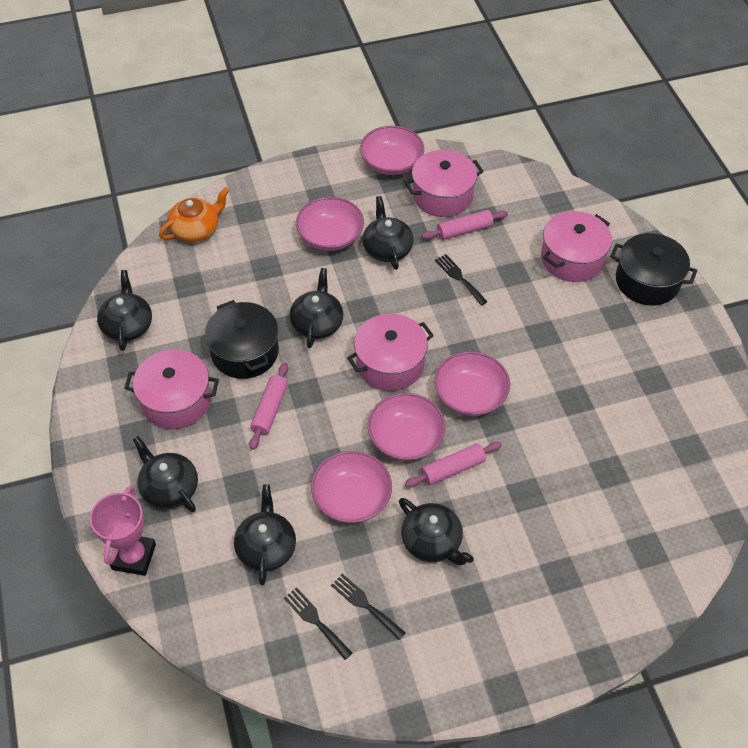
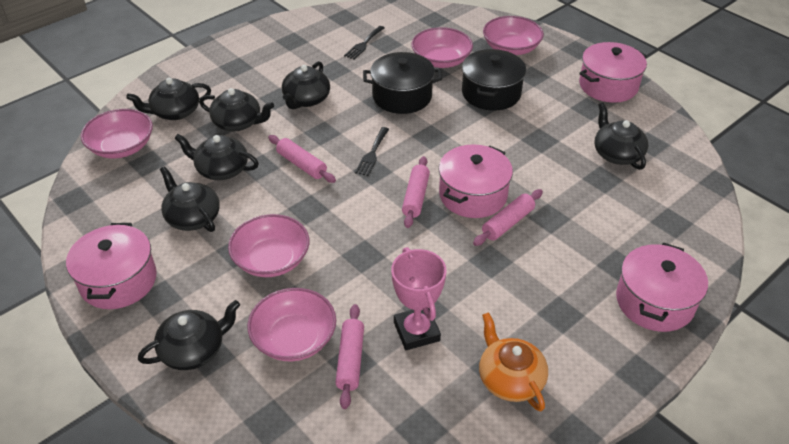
black fork: [284,587,353,660] [331,574,406,640] [435,254,488,306] = 3 -> [344,26,385,59] [355,127,389,176] = 2
black teapot: [97,270,152,351] [133,436,198,512] [234,485,296,585] [289,268,343,348] [362,196,414,270] [399,498,474,565] = 6 -> [126,78,211,120] [138,300,240,370] [160,166,220,232] [174,134,259,180] [199,88,274,131] [282,61,330,109] [595,103,648,170] = 7
pink rolling pin: [249,363,288,450] [404,442,502,488] [422,210,508,240] = 3 -> [268,135,336,183] [335,304,364,409] [402,156,430,228] [473,189,543,246] = 4

